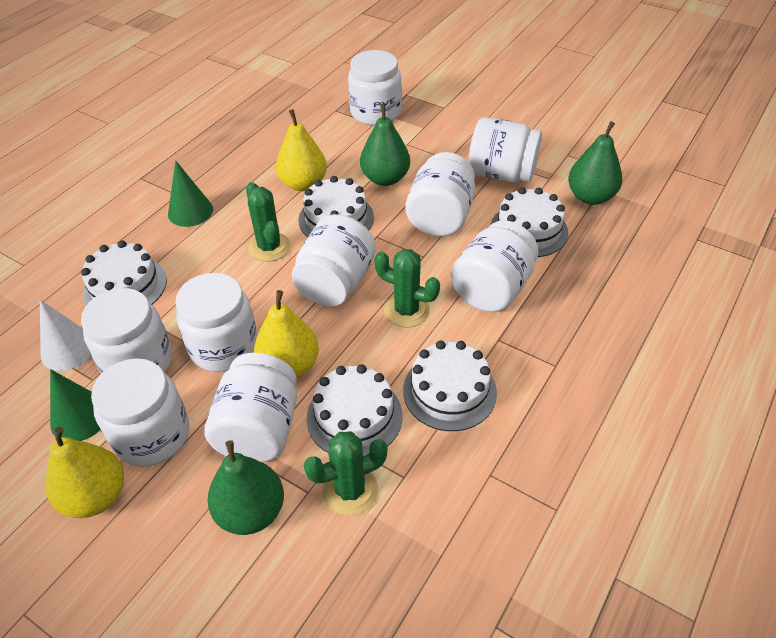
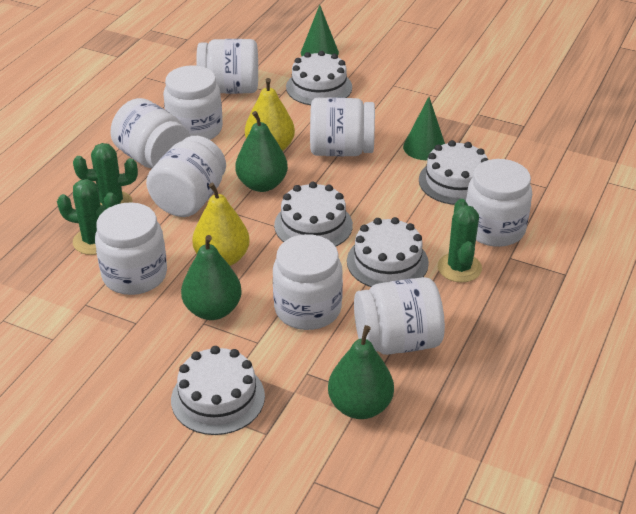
white cone: [40,300,91,371] = 1 -> none = 0
yellow pear: [45,427,124,518] [254,290,319,378] [276,109,327,191] = 3 -> [192,183,250,266] [245,78,295,151] = 2

